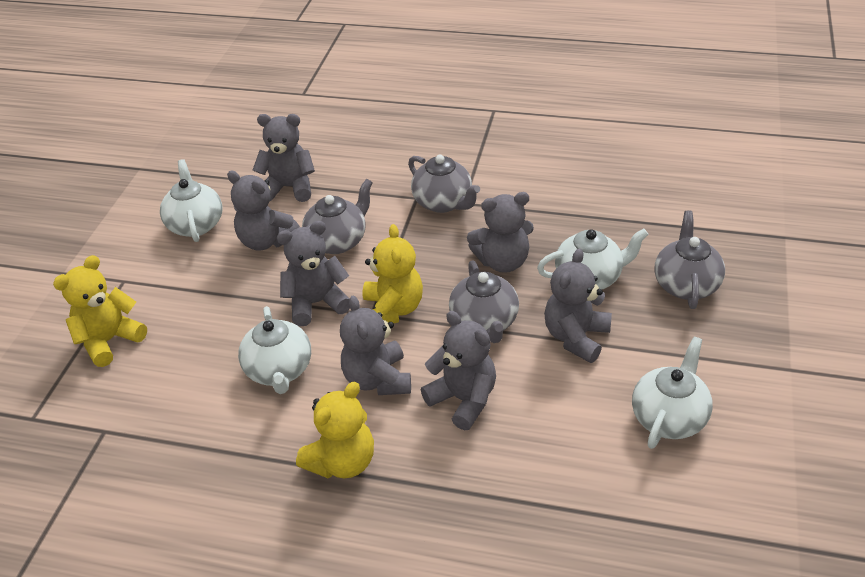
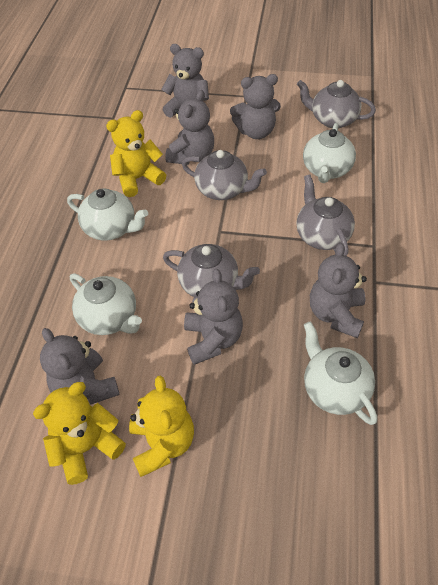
grey teddy bear: [227,171,300,251] [253,114,315,202] [277,221,350,326] [340,296,411,395] [421,311,496,430] [467,192,534,273] [544,249,612,363] = 7 -> [40,328,120,405] [161,44,209,118] [165,90,214,165] [184,269,243,365] [230,74,281,139] [310,243,367,338] = 6

